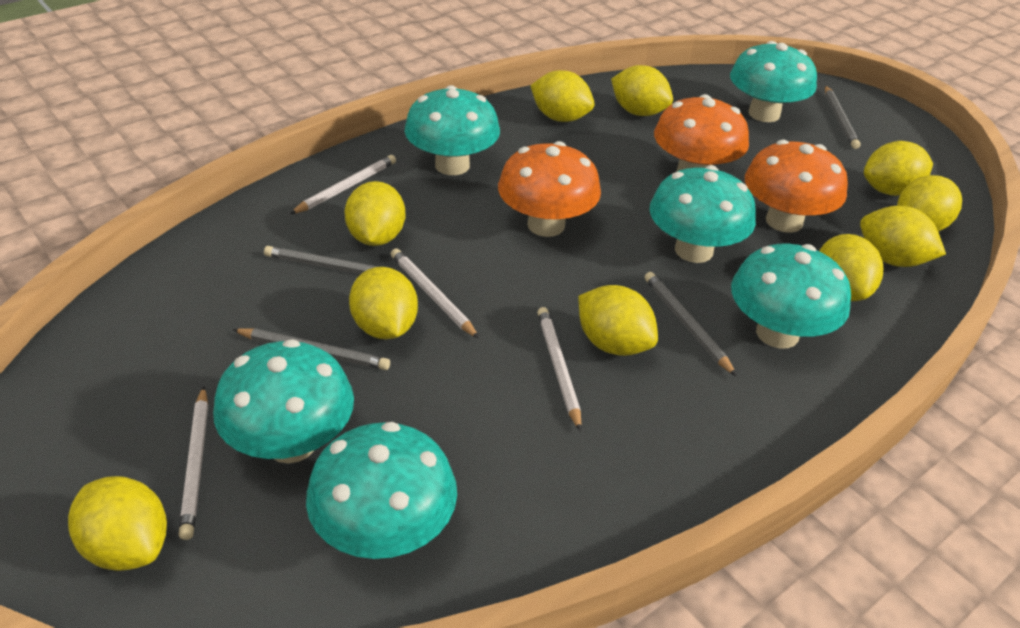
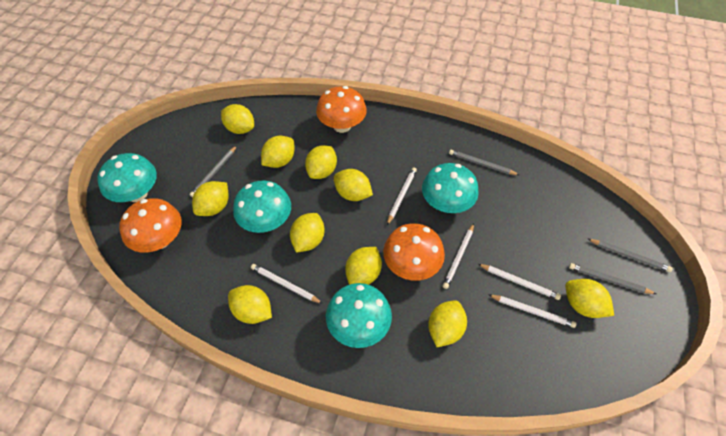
turquoise mushroom: [213,339,354,464] [306,422,457,559] [404,85,500,175] [649,165,756,263] [730,41,817,122] [731,244,851,349] = 6 -> [97,153,157,202] [233,181,291,233] [326,283,392,348] [422,163,479,213] = 4
white pencil: [179,386,208,540] [290,155,396,214] [391,248,479,339] [537,307,582,432] = 4 -> [251,264,323,304] [387,167,417,225] [443,224,474,289] [478,264,561,300] [489,295,576,328] = 5

